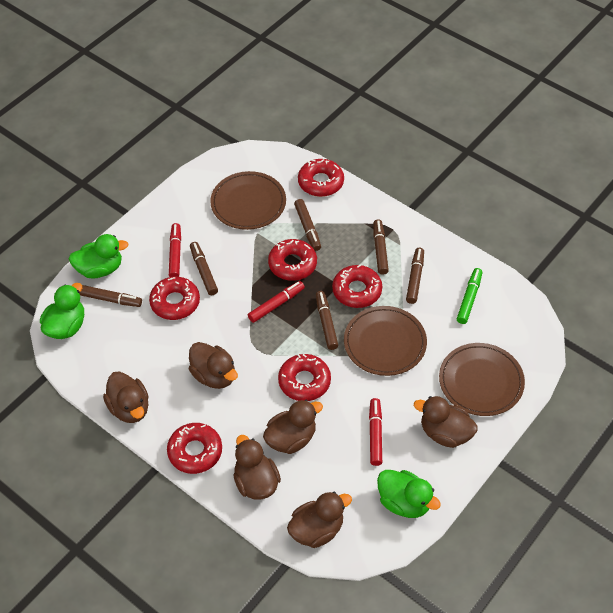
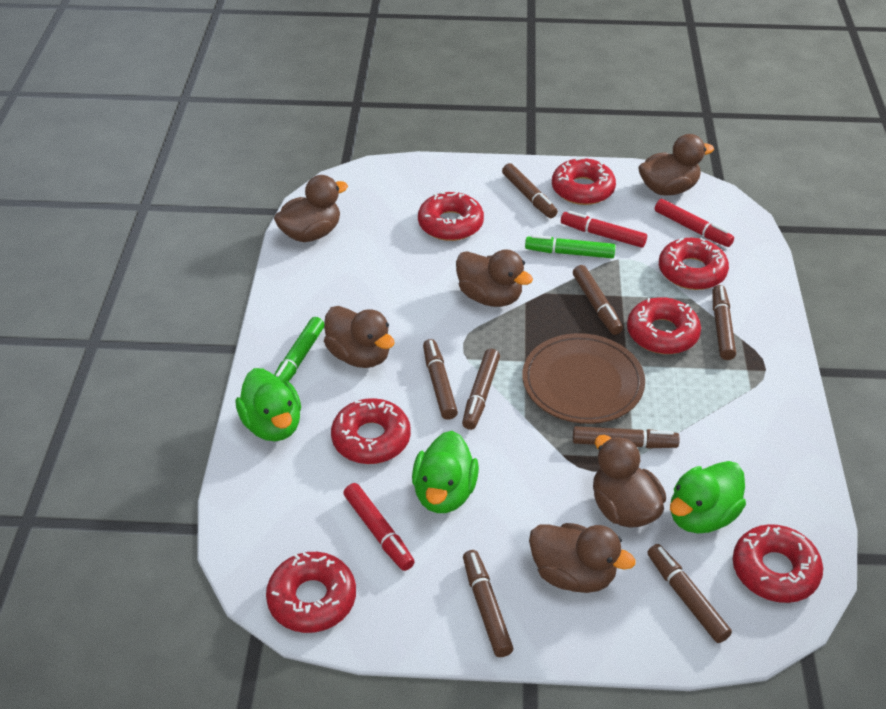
brown marker: [79,285,142,307] [190,242,218,295] [294,199,321,251] [316,291,338,350] [373,219,389,275] [406,248,424,304] = 6 -> [423,339,458,420] [462,349,500,430] [463,550,514,657] [502,163,558,218] [573,265,623,335] [573,426,680,448] [648,544,732,643] [713,285,736,360] = 8
brown plate: [210,171,286,230] [344,306,427,376] [439,343,525,416] = 3 -> [522,333,645,424] = 1
green marker: [457,268,483,324] = 1 -> [274,317,324,383] [525,235,615,258] = 2
red donut: [149,277,200,320] [167,423,222,474] [268,239,317,281] [278,354,331,401] [298,159,344,197] [332,265,382,308] = 6 -> [266,552,356,633] [331,398,411,464] [418,192,484,241] [552,158,616,205] [627,297,701,354] [659,238,729,290] [733,524,823,603] = 7

